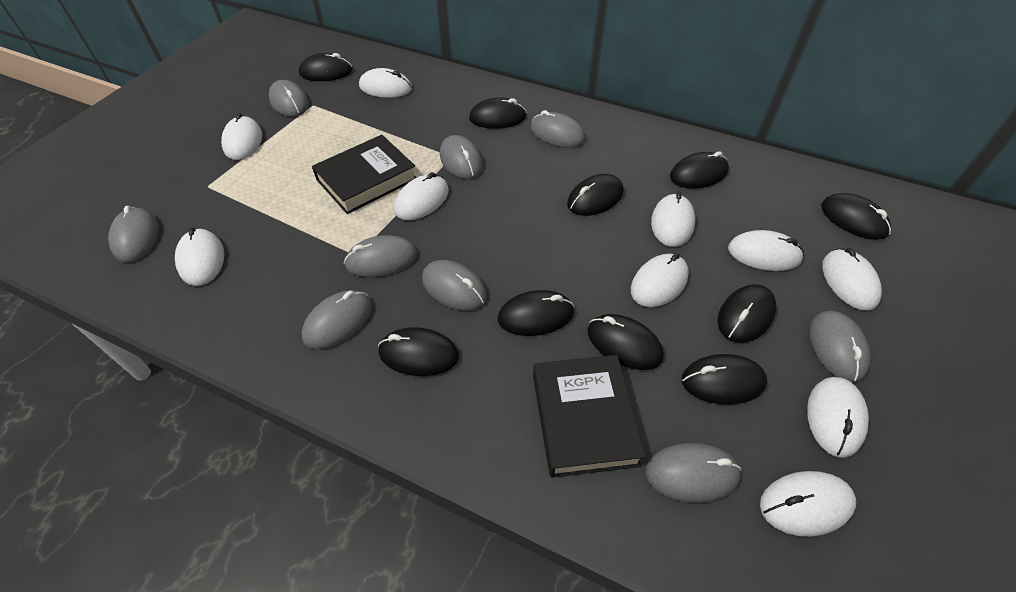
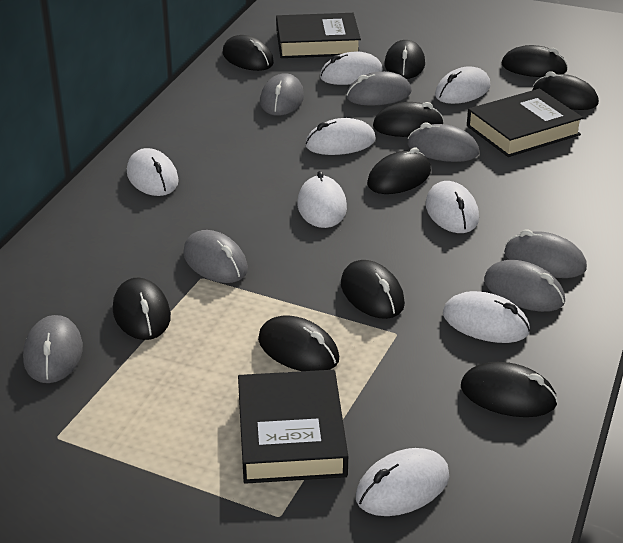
black book: [312,135,417,214] [533,355,646,478] = 2 -> [238,370,348,484] [276,13,361,58] [467,89,583,157] = 3
grey mouse: [108,206,159,262] [269,80,309,117] [301,290,372,349] [344,235,417,277] [422,260,487,311] [440,135,483,179] [531,110,585,148] [646,443,741,503] [809,310,871,383] = 9 -> [23,315,83,383] [183,230,248,283] [260,73,304,116] [346,71,412,106] [408,123,479,162] [484,260,565,312] [504,229,587,278] = 7
white mouse: [175,227,224,286] [221,113,262,160] [359,68,412,98] [394,172,449,220] [631,253,689,307] [651,192,695,247] [728,230,804,271] [760,471,856,537] [807,377,869,458] [822,248,882,311] = 10 -> [127,148,179,196] [297,171,347,228] [305,118,376,155] [320,52,383,85] [356,448,449,516] [426,181,479,233] [435,66,490,104] [443,291,530,343] = 8

